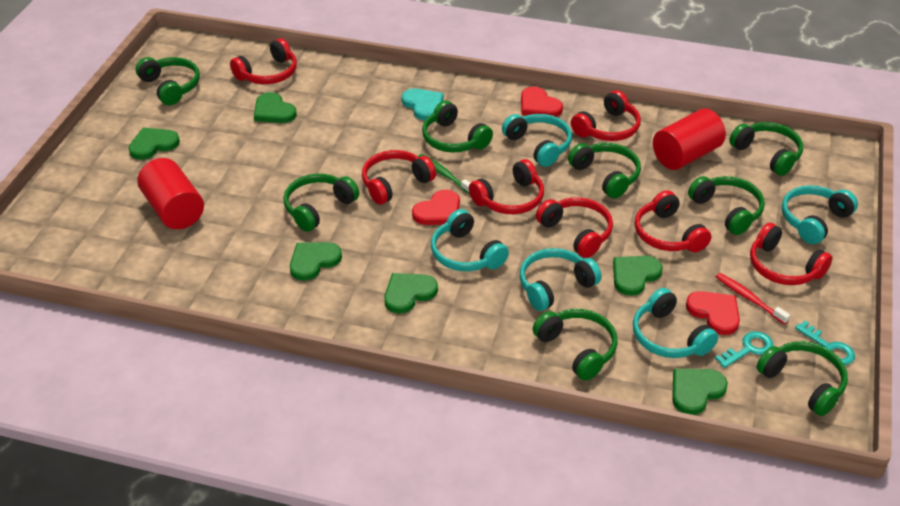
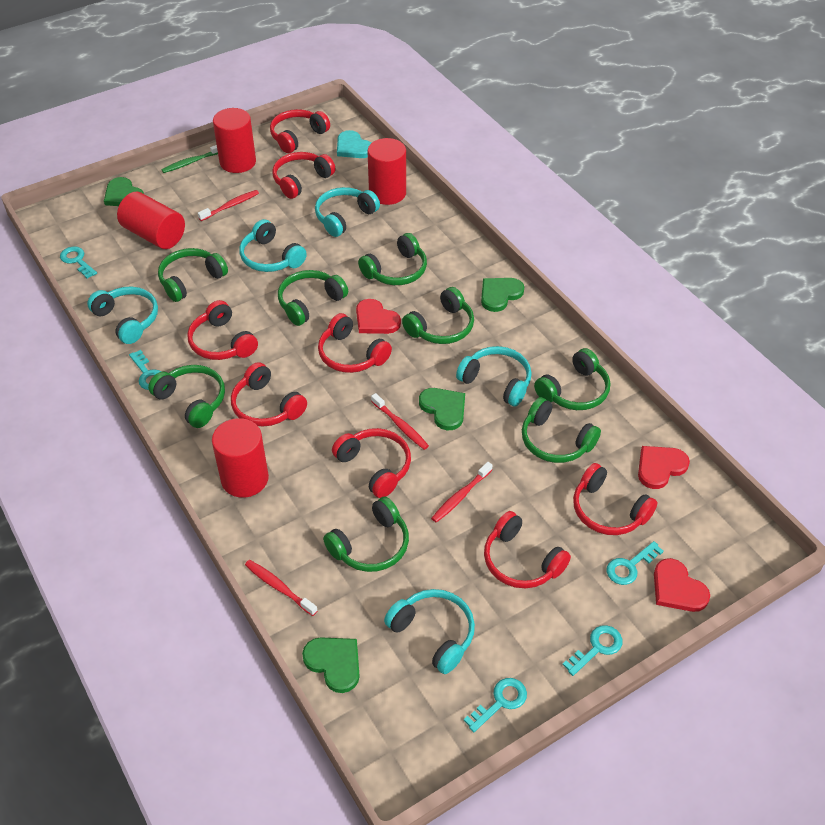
green heart: [129,128,180,160] [254,92,297,123] [290,242,342,281] [384,273,438,313] [613,256,663,296] [672,369,728,415] = 6 -> [104,177,144,206] [302,637,360,693] [419,388,465,430] [481,278,524,312] = 4
red cylinder: [137,158,204,229] [653,108,726,170] = 2 -> [117,192,185,249] [212,418,269,498] [213,108,256,173] [367,138,406,205] = 4
red headphones: [230,38,297,84] [362,150,436,205] [469,159,544,214] [536,197,613,258] [571,90,641,141] [635,190,711,252] [750,223,832,285] = 7 -> [187,300,258,360] [231,362,307,427] [270,109,330,153] [272,152,336,199] [318,313,392,373] [332,428,411,498] [484,511,571,588] [573,463,657,535] = 8
red toothbrush: [716,273,790,325] = 1 -> [198,190,259,221] [245,560,318,616] [371,393,429,450] [431,462,493,523] = 4
turquoise key: [715,331,773,368] [795,321,855,365] = 2 -> [60,246,97,278] [129,350,161,390] [464,678,527,732] [563,625,622,676] [606,541,664,585] = 5

